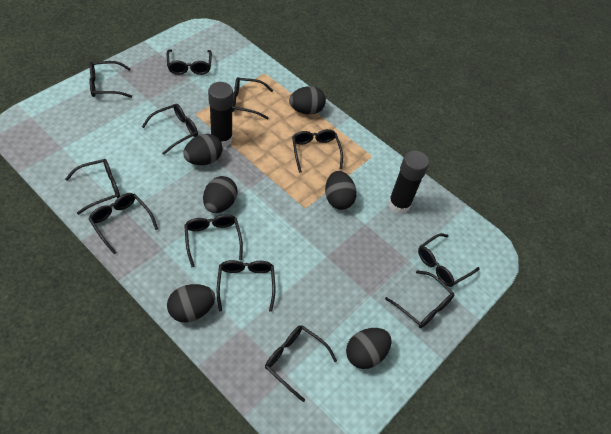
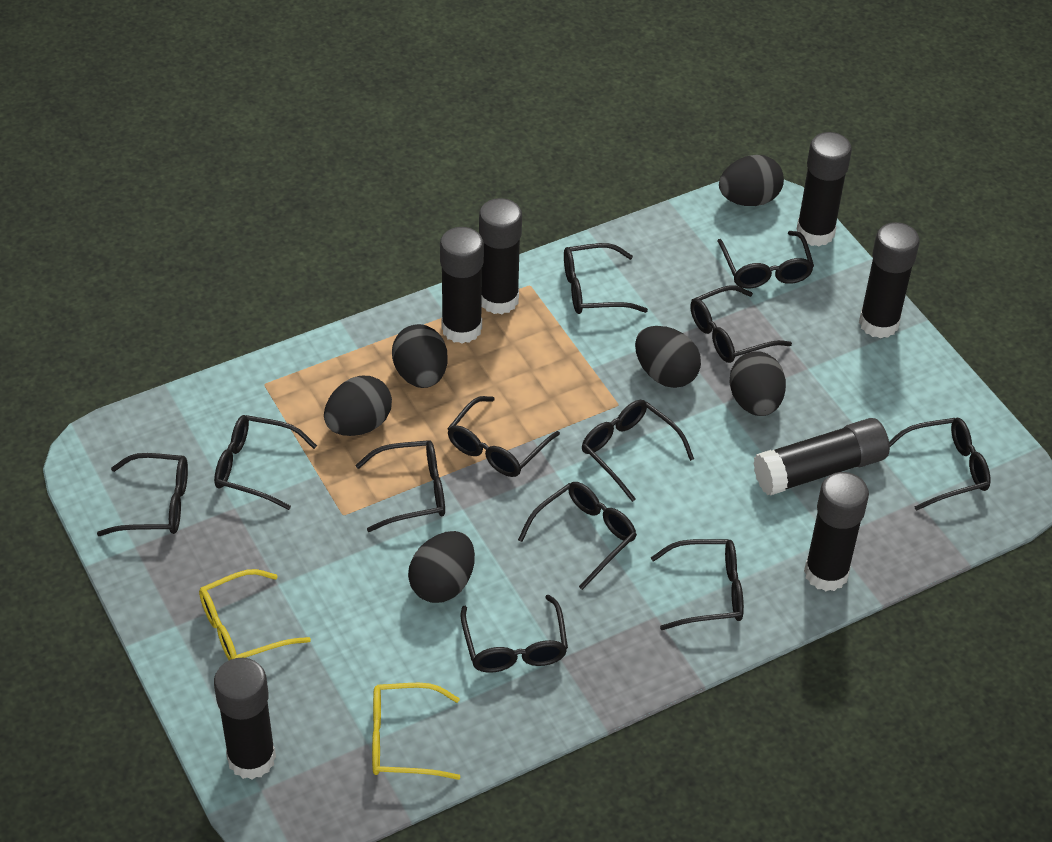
black glue stick: [208,82,233,147] [388,150,429,214] = 2 -> [214,658,276,779] [440,227,484,344] [479,198,522,315] [753,418,890,495] [797,132,852,246] [804,472,869,591] [859,222,920,338] = 7
yellow glasses: none = 0 -> [199,569,311,660] [372,683,460,780] = 2

